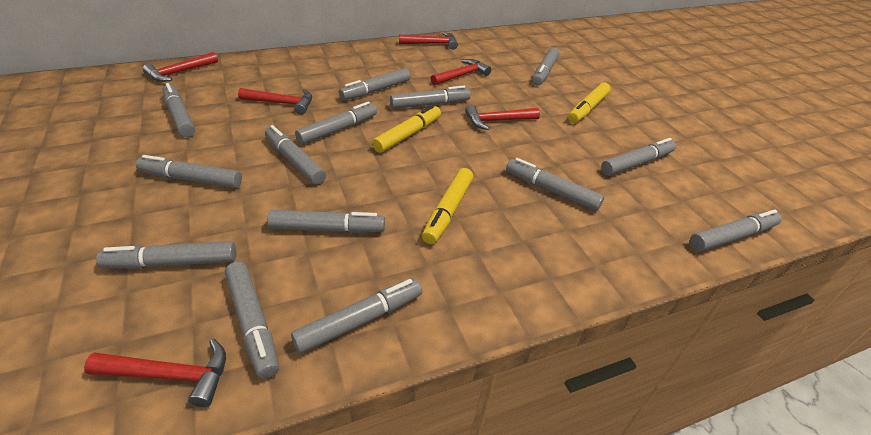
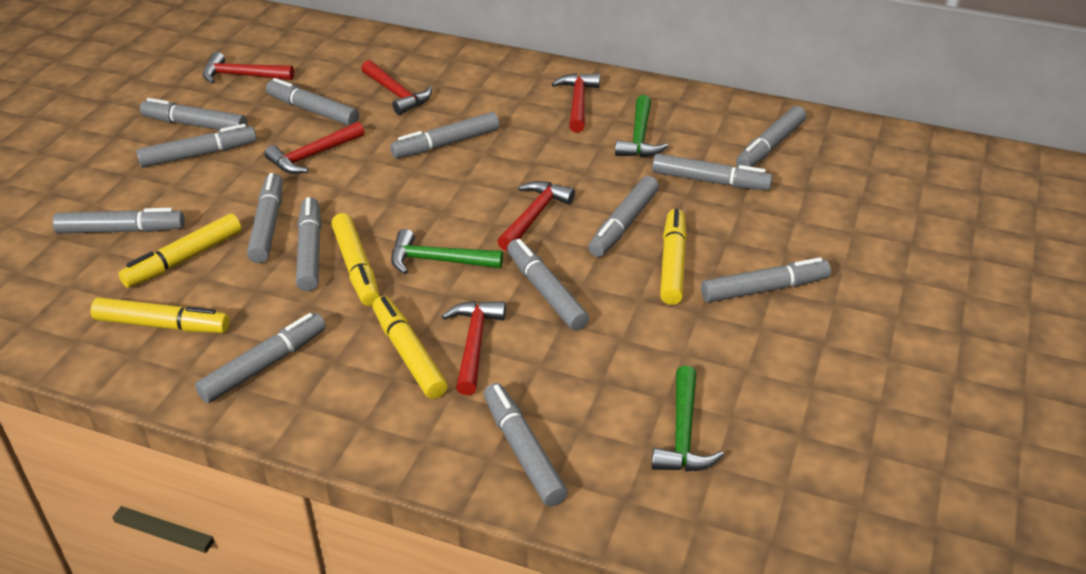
green hammer: none = 0 -> [391,229,503,274] [615,95,668,157] [651,366,724,472] = 3
yellow marker: [372,105,441,153] [422,168,473,244] [568,82,611,123] = 3 -> [90,297,230,333] [118,214,242,288] [331,213,380,306] [372,296,448,399] [660,209,687,305] = 5

